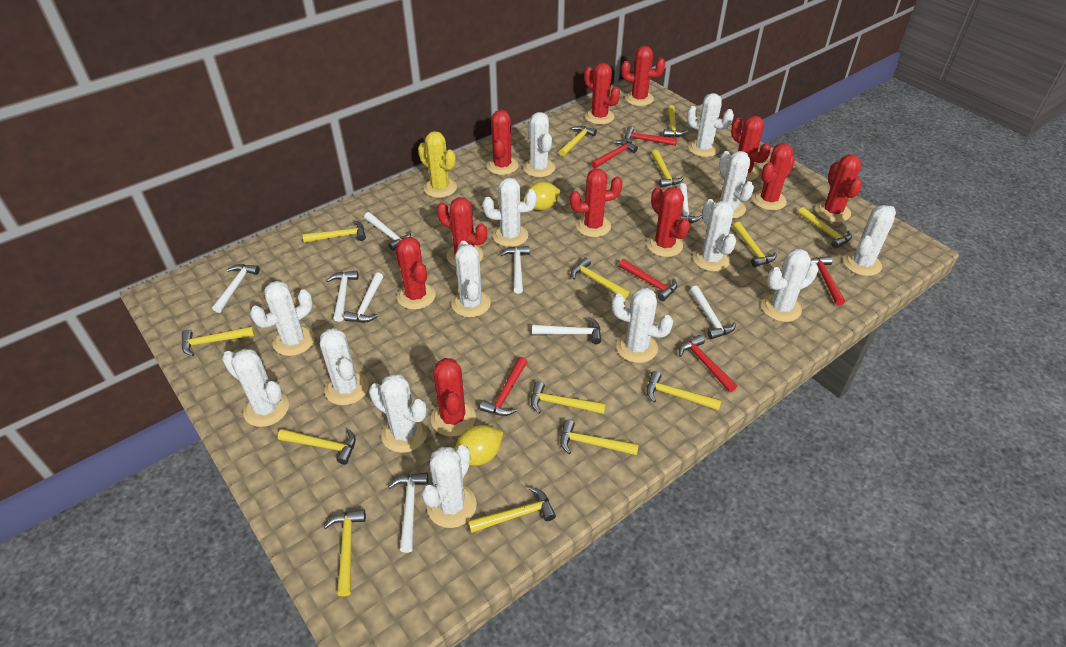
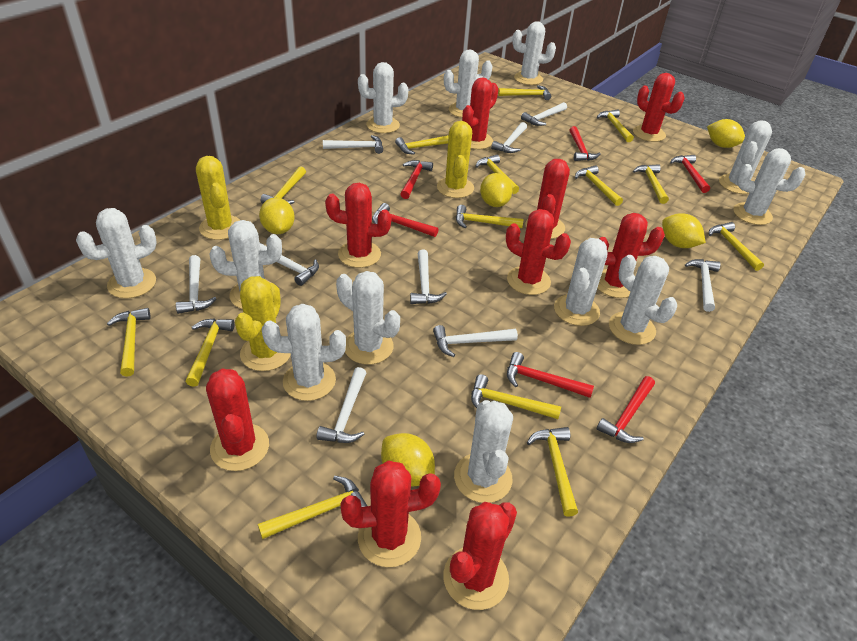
red cactus: [395,237,436,310] [431,358,476,437] [437,197,487,266] [486,110,519,175] [570,168,623,237] [584,63,620,125] [621,46,665,106] [647,187,690,257] [731,116,771,181] [752,143,795,210] [815,154,862,222] = 11 -> [206,369,269,471] [325,183,391,268] [340,461,441,567] [443,502,517,610] [462,77,498,149] [506,209,571,295] [525,159,570,239] [597,213,665,298] [633,73,684,142] = 9
white cactus: [222,349,289,427] [250,281,315,356] [320,328,369,405] [369,374,427,453] [422,445,477,528] [452,241,491,317] [483,178,537,247] [523,112,555,177] [612,288,673,363] [687,93,734,157] [693,199,736,271] [714,151,754,219] [761,249,818,322] [843,205,896,276] = 14 -> [76,208,157,299] [209,220,282,309] [262,304,346,401] [336,271,400,365] [358,62,408,133] [444,49,492,118] [454,400,513,503] [512,21,556,85] [554,238,608,326] [609,255,677,345] [719,120,772,194] [733,148,805,225] = 12
yellow cactus: [418,131,457,198] = 1 -> [196,156,240,240] [235,276,291,371] [437,121,474,198] = 3
yellow lemon: [455,425,503,466] [524,182,561,211] = 2 -> [259,197,295,234] [381,433,435,487] [480,173,512,207] [662,213,706,248] [707,119,745,148] = 5

